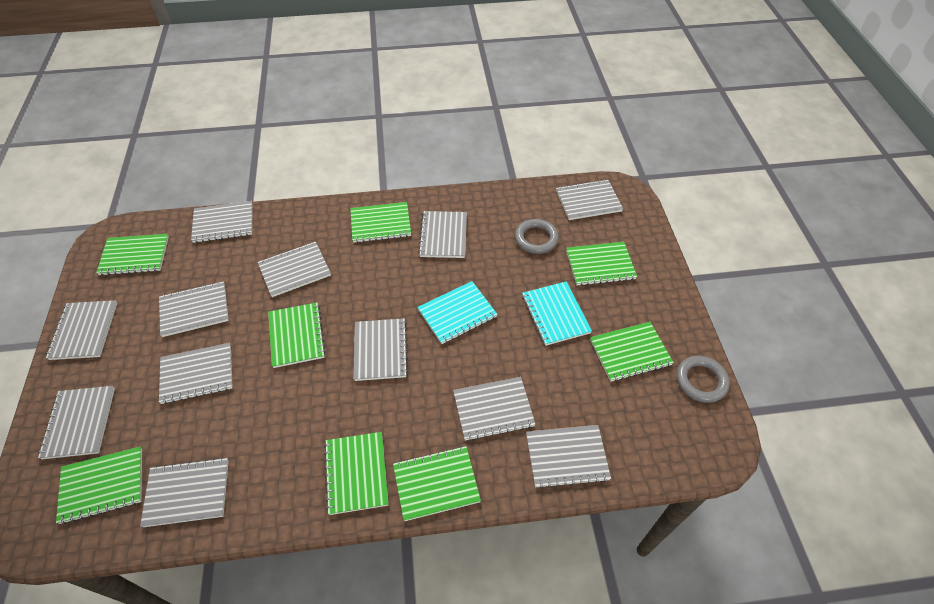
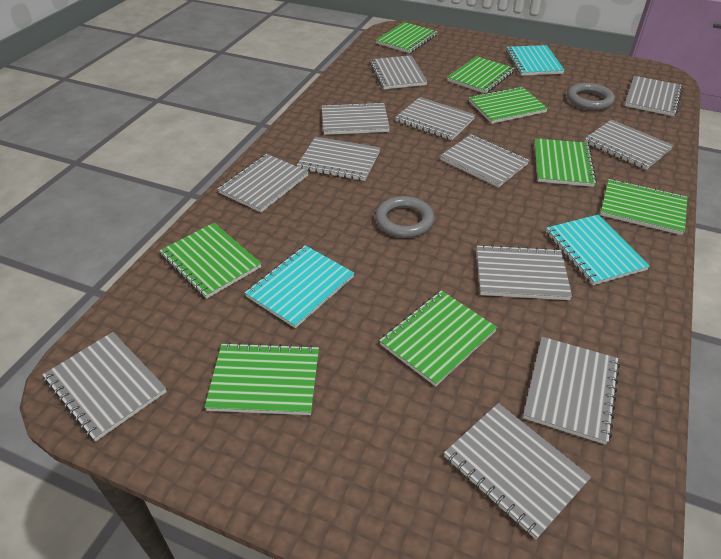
turquoise notebook: [417,281,498,344] [522,281,592,346] = 2 -> [245,245,354,328] [506,45,565,76] [546,215,650,285] = 3

